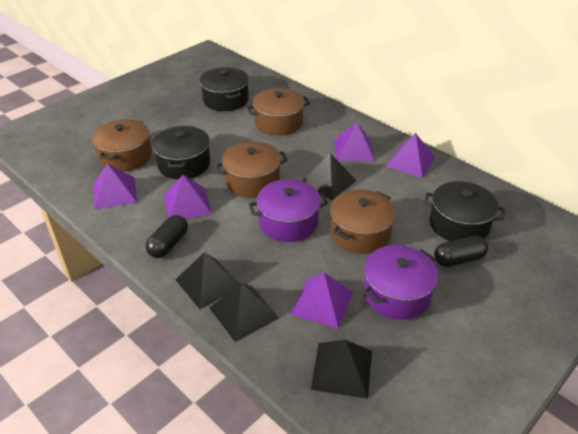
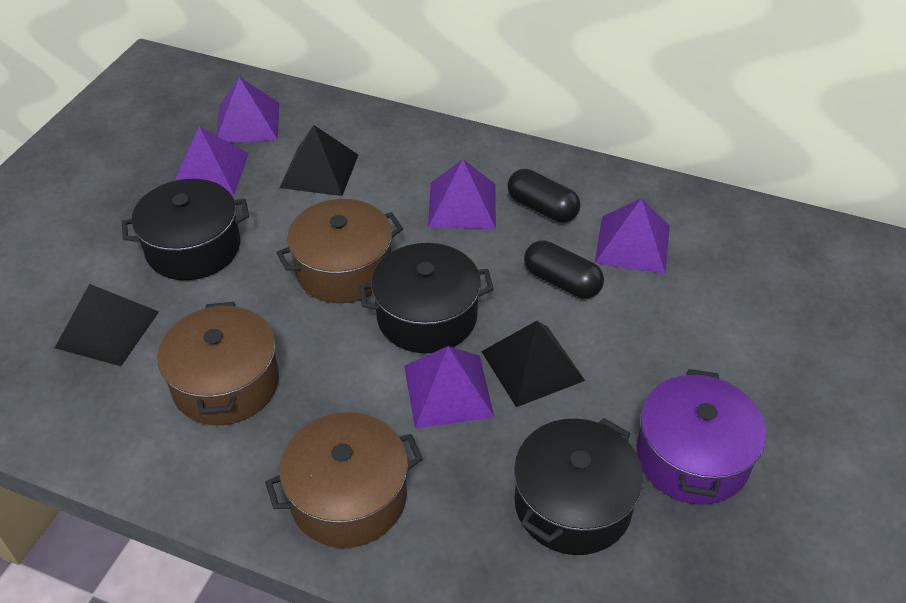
black pyramid: [175,253,239,309] [210,282,279,342] [303,153,356,200] [311,340,372,399] = 4 -> [55,284,159,366] [280,125,358,196] [481,321,585,407] = 3
brown pot: [92,119,152,172] [215,141,288,198] [247,88,310,136] [330,189,396,254] = 4 -> [157,302,279,425] [265,412,422,548] [276,199,403,303] = 3
purple pot: [249,179,328,242] [363,245,438,320] = 2 -> [636,369,767,505] = 1

